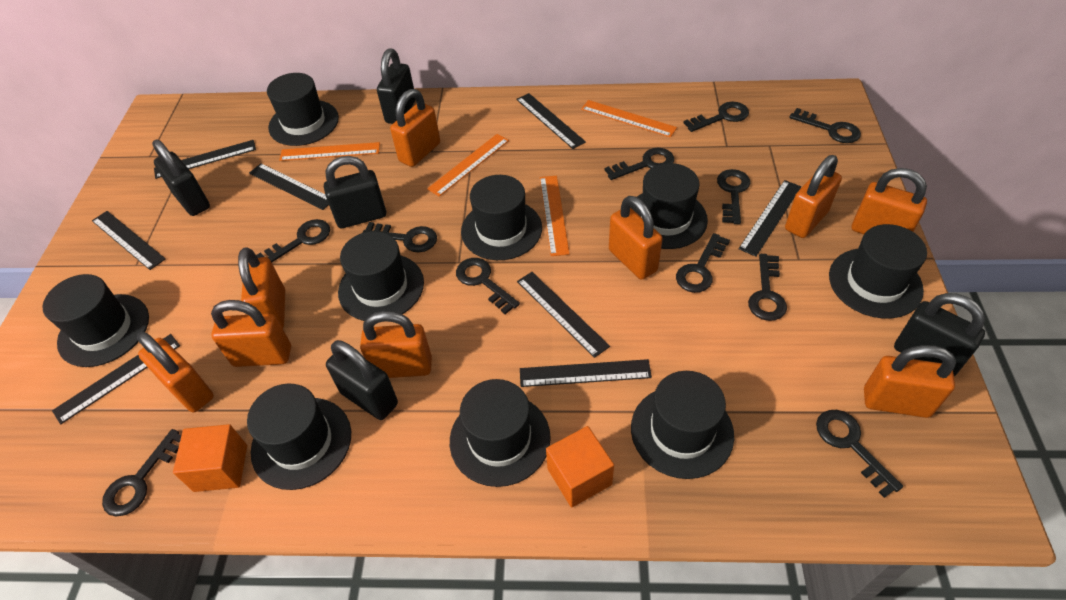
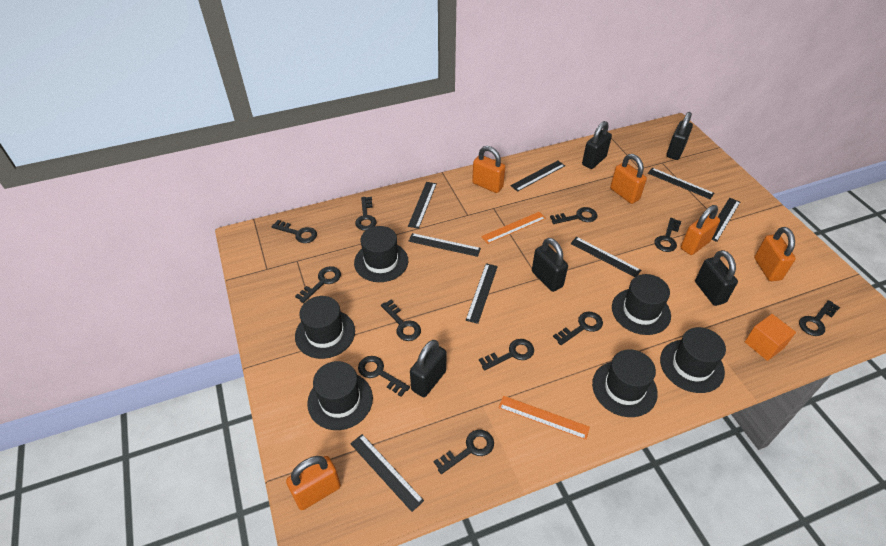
black hat: [43,274,149,367] [247,384,351,490] [267,73,339,146] [338,231,424,321] [450,379,551,487] [461,175,542,260] [630,163,708,249] [631,371,734,479] [829,224,927,319] = 9 -> [295,296,355,359] [307,361,373,430] [354,226,408,282] [592,349,658,417] [612,274,671,335] [660,327,726,393] = 6
orange cube: [173,424,247,492] [546,426,614,508] = 2 -> [745,314,796,361] = 1
orange padlock: [137,332,214,412] [211,300,291,367] [238,247,285,328] [360,311,432,378] [390,89,440,167] [609,196,662,280] [785,155,842,238] [852,168,927,234] [864,345,956,418] = 9 -> [286,456,341,510] [472,146,505,193] [610,154,647,204] [681,205,720,255] [754,227,796,281] = 5
orange ruler: [279,142,380,161] [427,134,509,197] [540,176,570,256] [581,100,677,138] = 4 -> [481,212,546,244] [499,396,590,440] = 2

